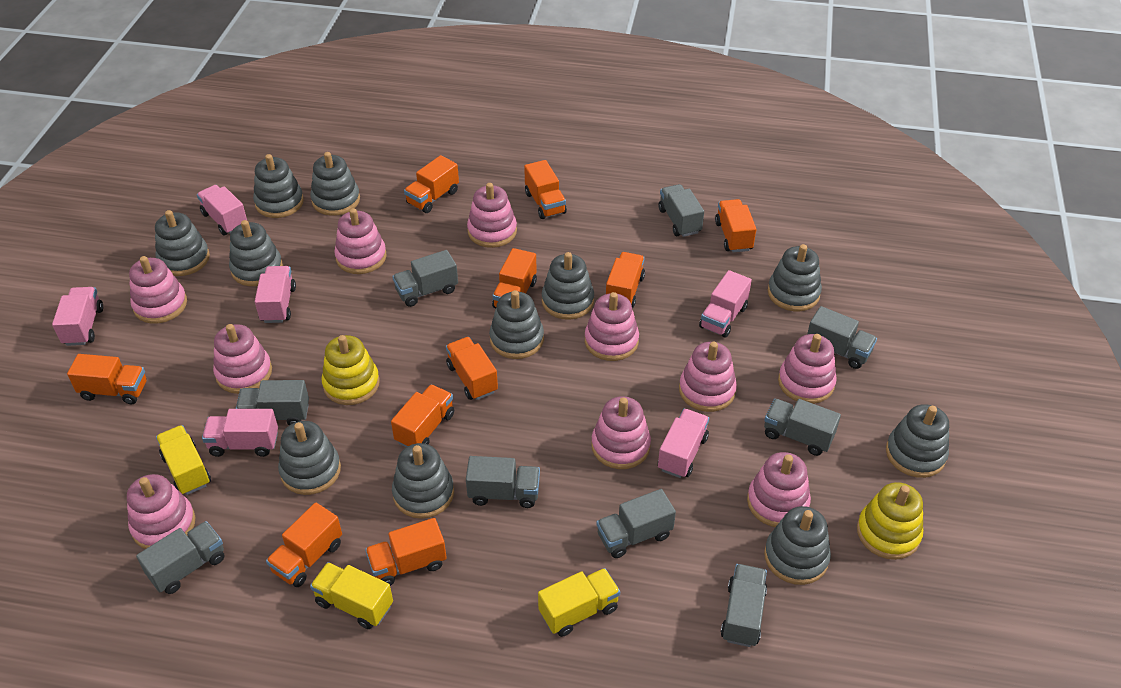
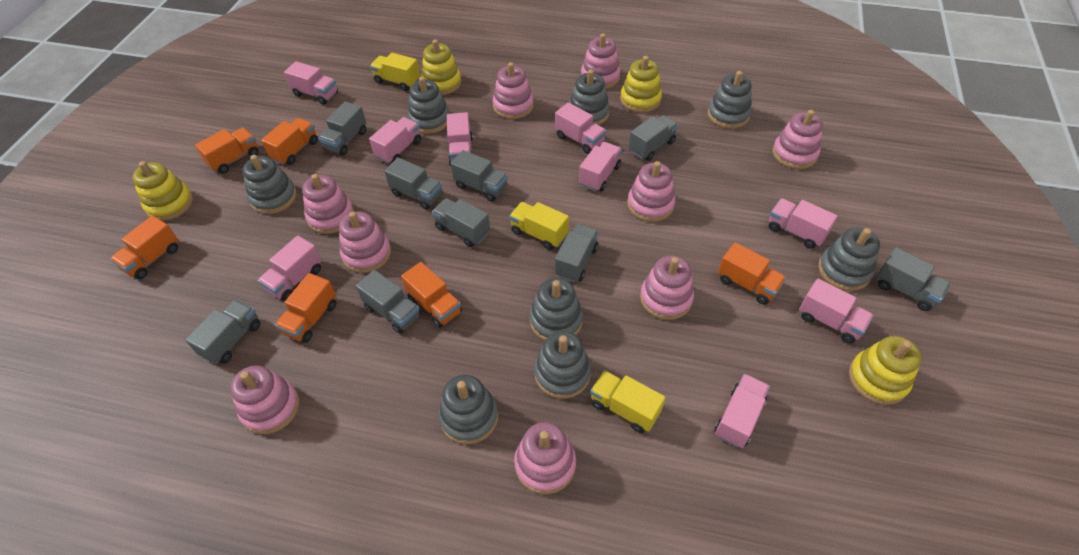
grey stacking toy: [155,210,210,276] [229,220,283,286] [253,154,304,218] [278,421,341,495] [310,152,360,216] [392,443,454,519] [489,290,544,359] [542,252,594,320] [764,506,831,585] [768,244,822,311] [886,404,949,478] = 11 -> [242,155,296,214] [408,77,450,134] [438,375,498,444] [529,278,583,341] [534,331,591,399] [569,70,610,125] [708,71,752,129] [818,228,880,291] = 8
orange truck: [67,354,147,404] [266,502,342,587] [365,518,447,586] [391,384,454,447] [404,155,459,213] [446,337,498,400] [492,248,537,308] [524,160,567,219] [606,252,645,308] [715,199,756,252] = 10 -> [110,216,178,279] [195,127,259,173] [261,118,318,165] [275,273,336,343] [401,262,462,328] [718,242,787,305] = 6
pink stacking toy: [127,474,195,549] [129,256,187,324] [213,324,272,394] [334,208,387,274] [467,183,517,248] [585,292,639,361] [591,396,651,469] [679,342,737,412] [747,452,811,527] [778,334,837,404] = 10 -> [230,365,299,434] [302,174,354,234] [339,212,391,273] [492,62,534,119] [514,422,576,494] [581,33,621,89] [627,161,675,222] [640,256,694,320] [772,110,823,169] = 9
pink truck: [52,287,103,346] [197,185,247,236] [202,409,278,457] [255,266,296,323] [658,409,709,478] [699,270,752,338] = 6 -> [258,236,322,301] [284,61,338,105] [369,117,421,164] [447,112,473,166] [555,102,606,154] [579,142,622,192] [714,374,770,448] [769,199,837,249] [799,278,874,344] = 9
yellow stacking toy: [322,335,380,405] [857,482,923,560] = 2 -> [132,161,193,221] [421,39,462,95] [620,56,662,113] [849,336,921,405] = 4

